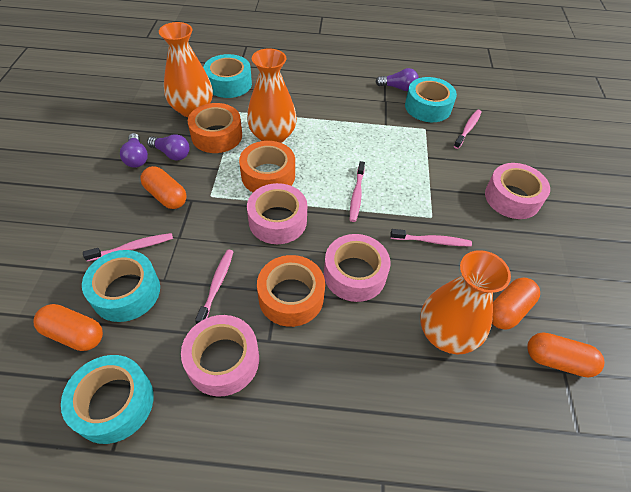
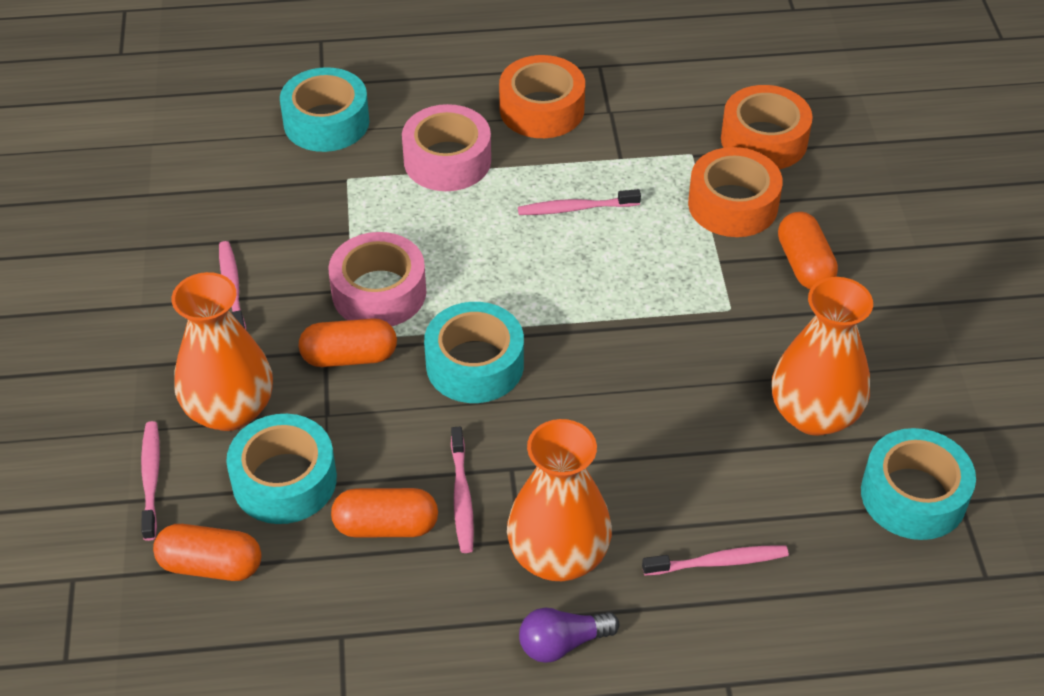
pink tape: [181,315,259,397] [247,183,307,244] [324,234,390,302] [485,163,550,219] = 4 -> [328,232,426,326] [402,104,491,191] = 2
purple light bulb: [120,133,148,168] [147,134,189,161] [375,68,419,91] = 3 -> [519,608,619,663] = 1

